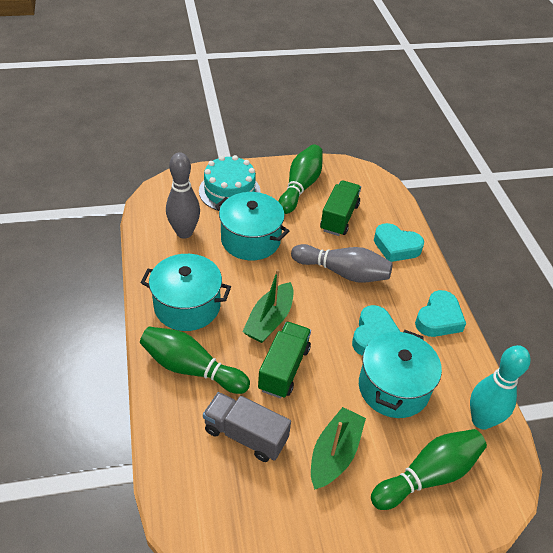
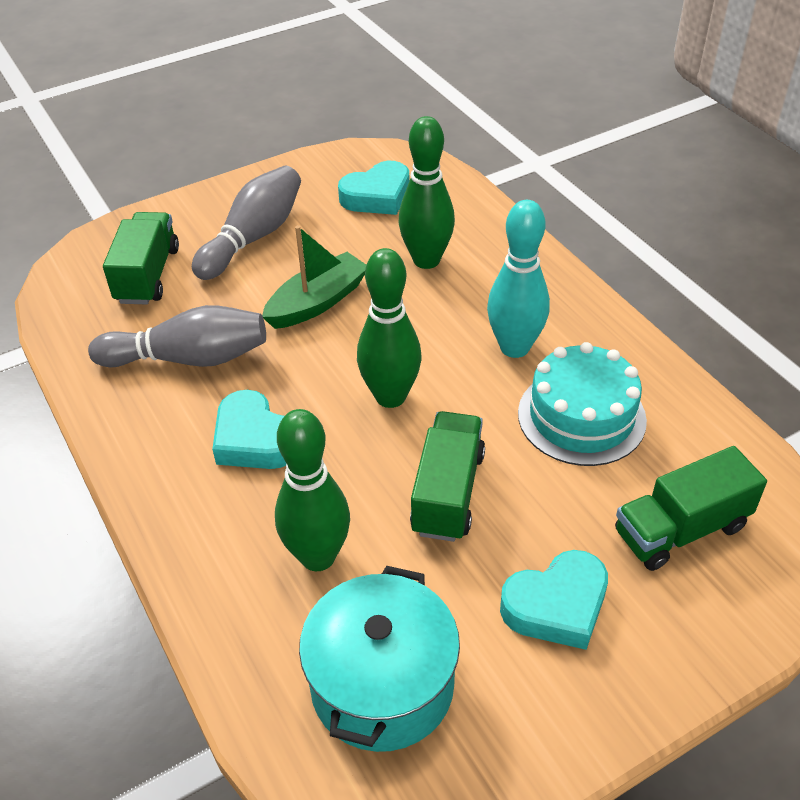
green boat: [242,269,293,343] [311,407,366,489] = 2 -> [262,225,366,329] = 1
green truck: [258,322,311,398] [320,180,361,236] = 2 -> [103,212,179,304] [410,411,485,542] [615,446,767,571] = 3
grey truck: [203,392,291,462] = 1 -> none = 0
turquoise pot: [140,254,231,331] [215,192,289,260] [359,330,442,418] = 3 -> [299,566,460,752] = 1

